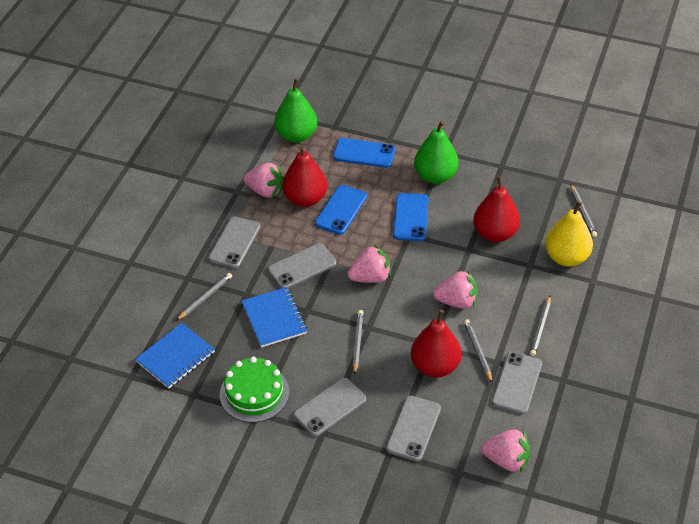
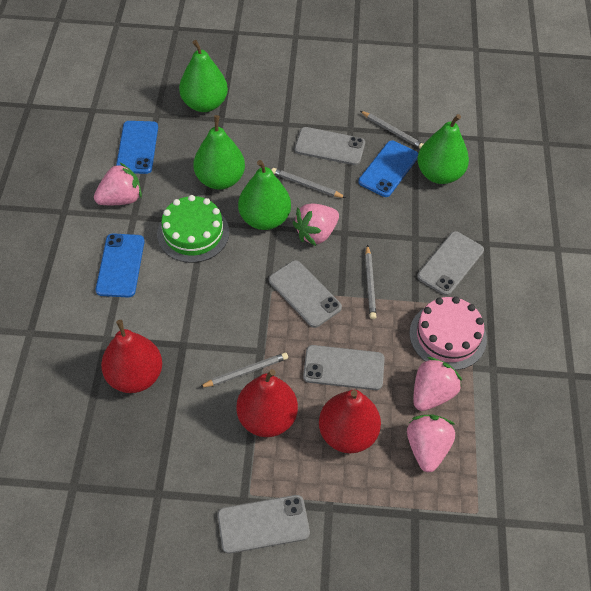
blue notebook: [135,323,215,389] [242,287,307,348] = 2 -> none = 0
green pear: [274,78,317,142] [414,120,459,184] = 2 -> [179,40,228,112] [193,115,245,190] [238,160,291,230] [417,114,469,184] = 4
grey pencil: [176,273,232,321] [353,310,364,375] [464,319,492,383] [530,296,551,356] [570,184,597,237] = 5 -> [199,353,288,388] [271,168,346,198] [360,111,423,149] [365,245,376,319] = 4
pink cake: none = 0 -> [409,297,487,370] = 1
yellow pear: [545,201,593,266] = 1 -> none = 0

